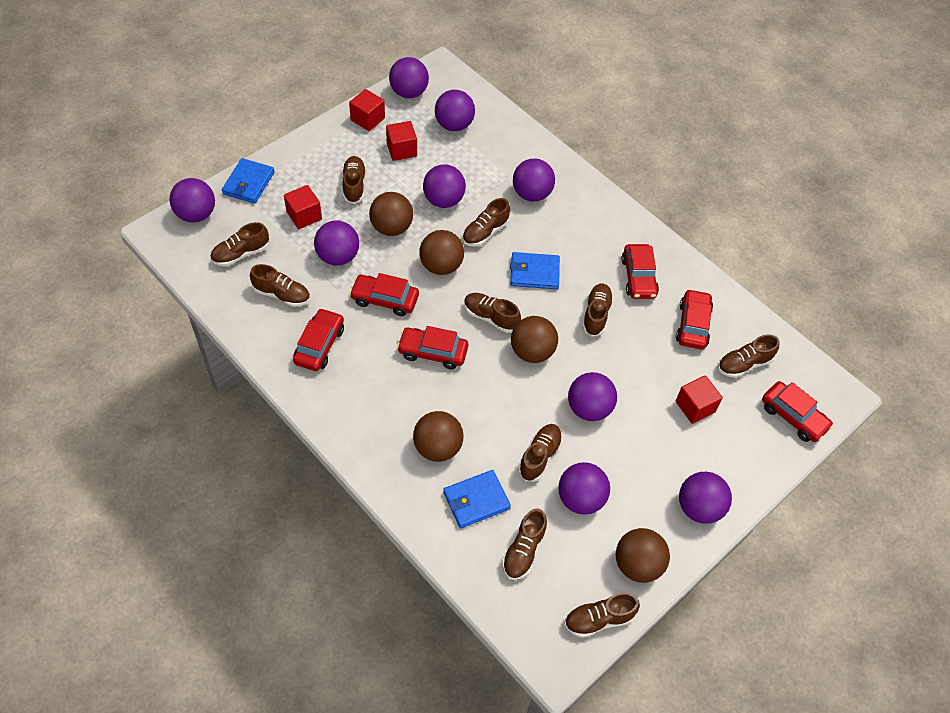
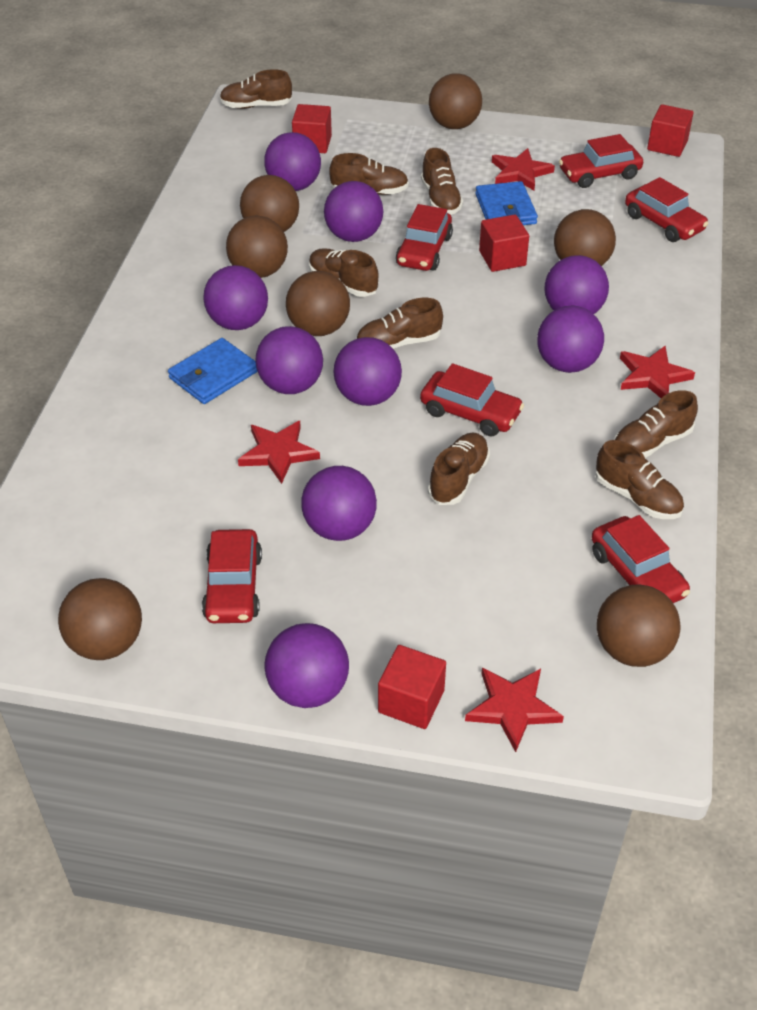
blue wallet: [222,158,275,204] [443,470,511,528] [510,252,560,289] = 3 -> [168,338,258,404] [475,181,538,225] = 2
brown ball: [369,192,413,236] [413,411,464,462] [419,230,464,275] [511,316,558,363] [616,528,670,583] = 5 -> [58,578,142,660] [226,216,288,278] [240,175,299,232] [286,271,350,336] [429,73,482,129] [554,209,616,266] [597,585,680,667] = 7
brown shoe: [210,222,269,266] [250,264,310,307] [342,156,366,204] [462,198,510,247] [464,293,521,333] [502,508,547,580] [518,424,563,482] [564,593,640,638] [582,284,614,337] [718,334,779,378] = 10 -> [220,69,292,109] [309,248,378,297] [329,153,409,195] [356,298,443,349] [421,148,463,215] [428,432,490,505] [595,440,684,519] [614,390,698,458] = 8
red star: none = 0 -> [238,421,320,484] [465,668,564,752] [492,148,555,190] [620,346,695,398] = 4

